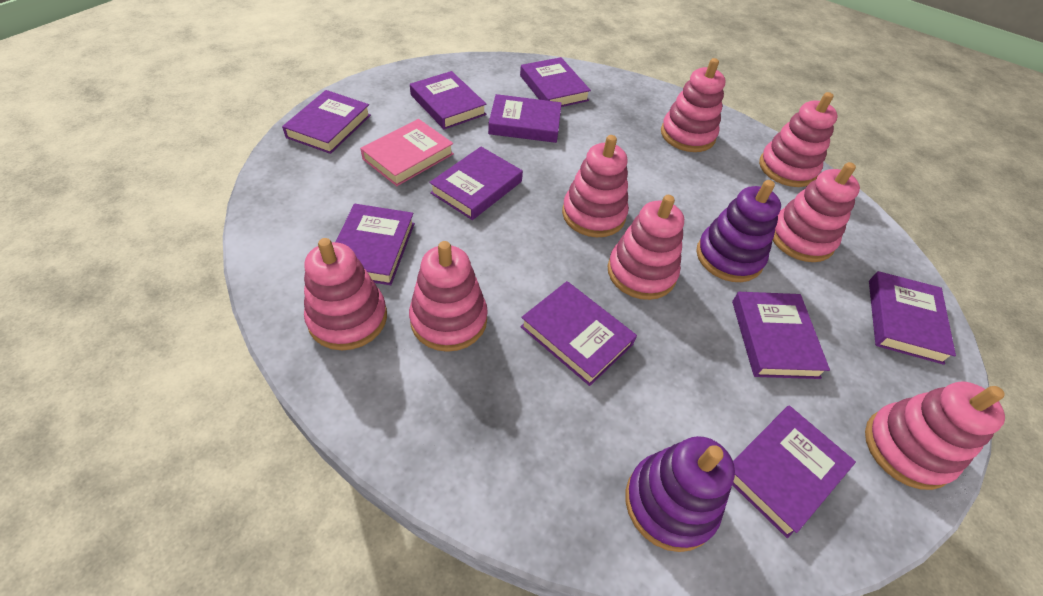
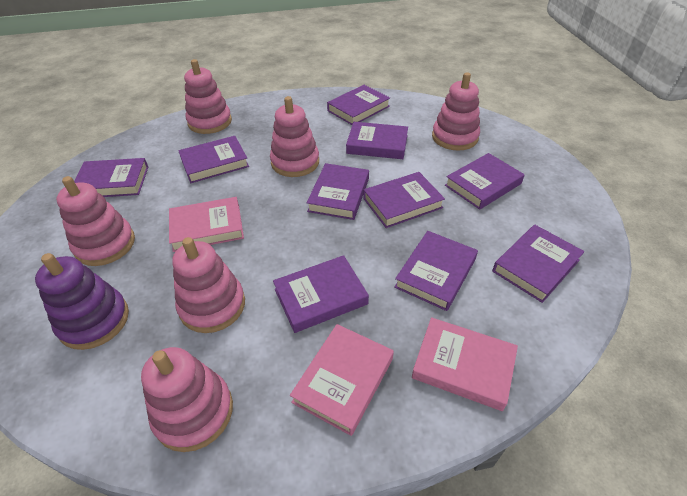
pink book: [360,119,454,186] = 1 -> [169,197,244,252] [290,324,394,436] [412,317,518,411] = 3
pink stacking toy: [304,238,387,350] [409,241,488,352] [562,135,629,237] [608,195,684,300] [661,58,725,152] [759,92,838,187] [773,162,860,262] [865,381,1005,490] = 8 -> [56,176,135,266] [141,347,233,452] [172,237,245,333] [184,59,232,134] [270,96,319,177] [432,72,480,151] = 6
purple stacking toy: [625,436,735,552] [697,180,781,282] = 2 -> [35,253,129,350] = 1

